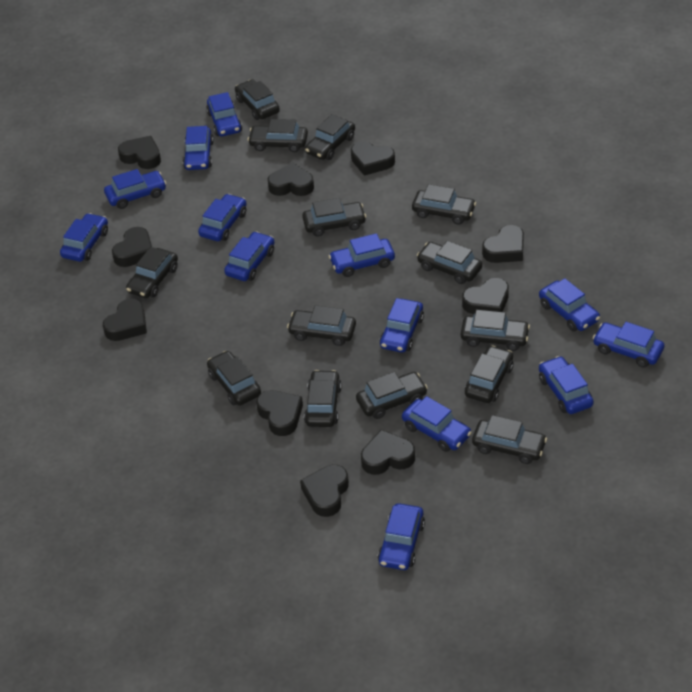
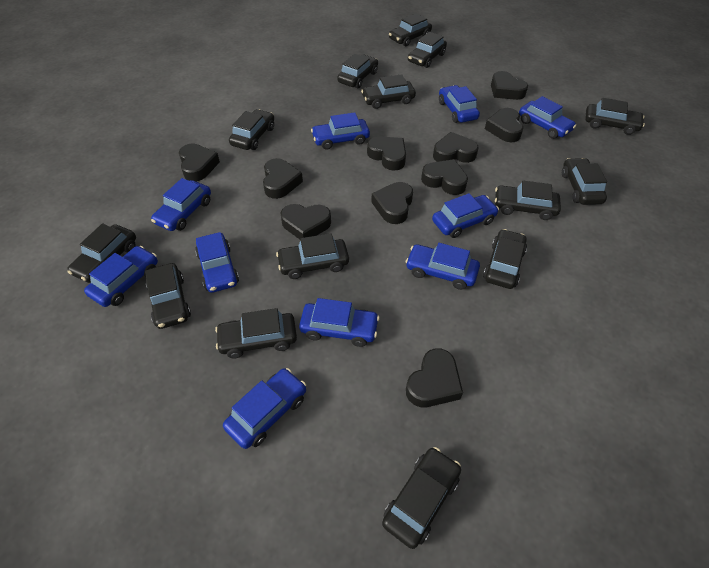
blue car: [60,213,108,262] [104,169,166,209] [183,126,214,170] [198,194,247,241] [206,92,242,136] [224,231,275,281] [329,233,395,277] [378,503,425,570] [379,298,424,353] [402,396,472,452] [539,278,600,331] [539,356,594,414] [593,322,664,368] = 13 -> [84,246,158,307] [151,178,211,231] [195,232,239,293] [223,368,306,449] [299,298,380,347] [311,112,370,150] [406,243,480,290] [432,193,499,238] [439,85,480,123] [519,96,576,139] = 10

